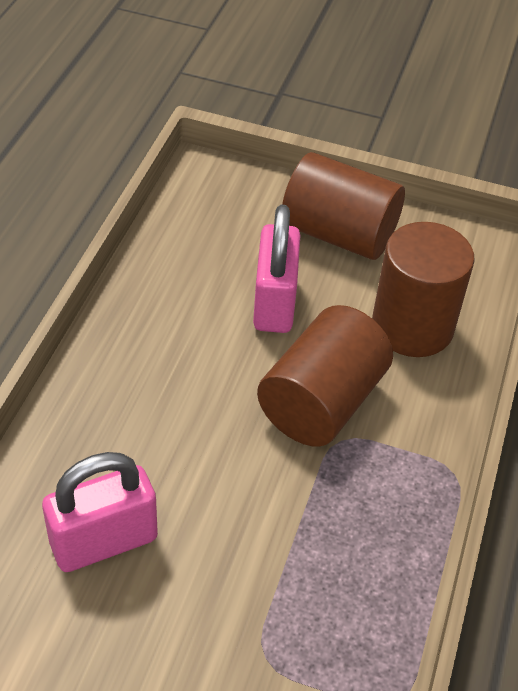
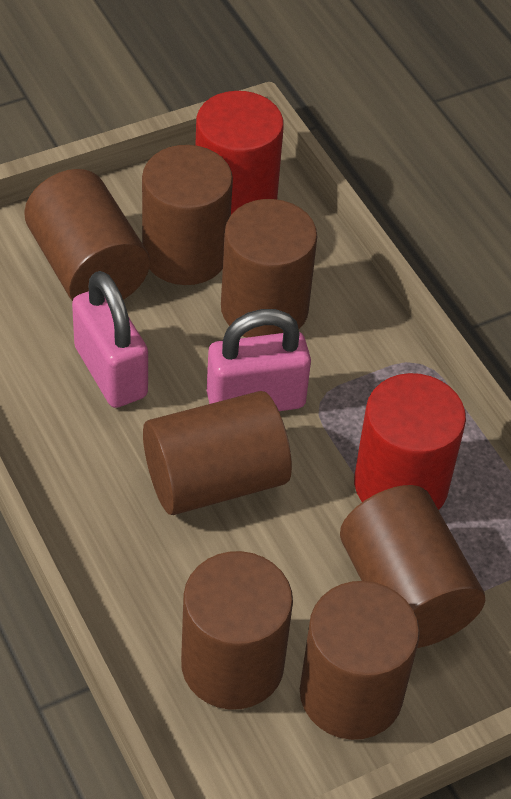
brown cylinder: [257,305,393,447] [282,152,405,260] [372,222,475,357] = 3 -> [24,169,150,301] [142,145,233,285] [143,391,292,515] [181,551,293,710] [221,199,317,338] [300,581,420,740] [340,485,485,648] = 7
red cylinder: none = 0 -> [195,91,284,215] [354,373,466,510] = 2

